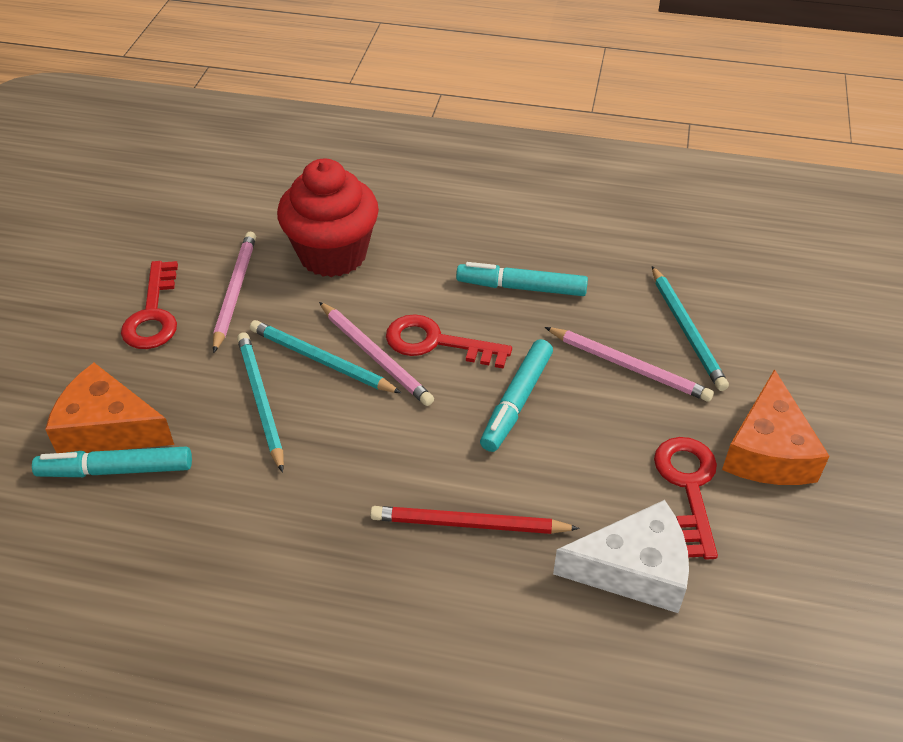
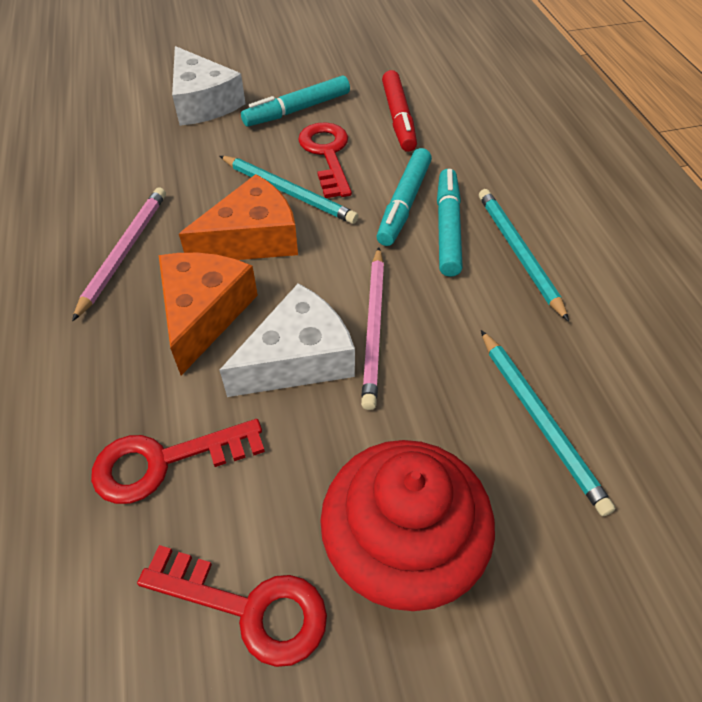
pink pencil: [213,232,256,353] [319,302,434,406] [545,327,714,402] = 3 -> [72,187,166,321] [361,247,384,410] = 2
red marker: none = 0 -> [382,70,417,152] = 1
red pencil: [370,506,580,534] = 1 -> none = 0
white cheese: [553,500,689,613] = 1 -> [172,46,246,126] [219,283,355,397] = 2

